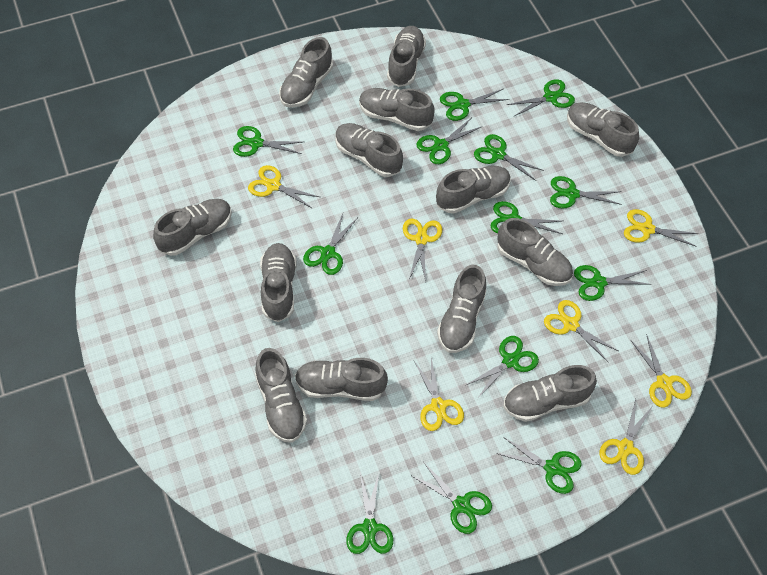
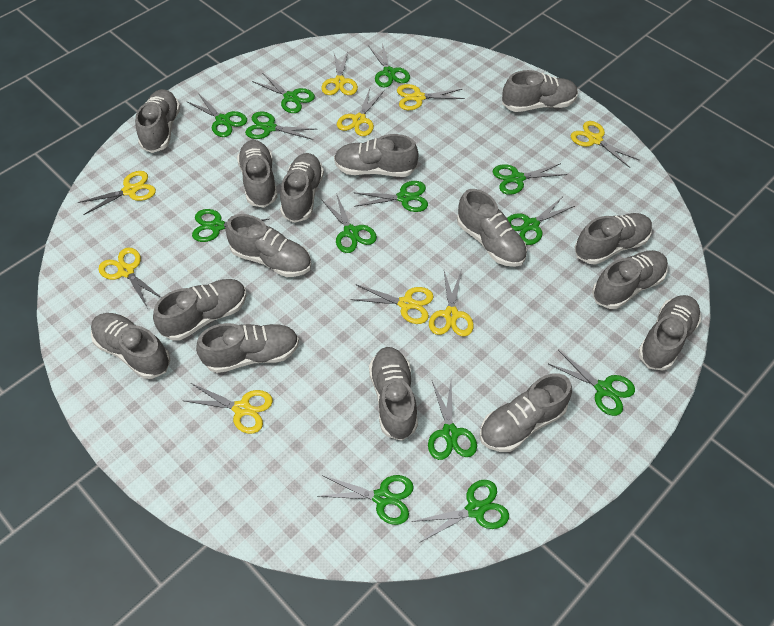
grey shoe: [153,199,232,256] [255,348,307,443] [260,243,296,322] [279,37,333,108] [295,358,388,401] [335,123,403,177] [359,88,435,131] [387,26,426,87] [436,166,511,214] [437,265,487,353] [497,218,573,286] [503,365,597,422] [567,102,639,157] = 13 -> [91,313,170,379] [135,89,180,153] [153,279,247,341] [196,323,299,373] [226,214,311,277] [237,140,277,208] [280,153,324,223] [334,134,419,177] [369,347,418,441] [457,189,527,267] [479,373,572,452] [502,70,578,112] [574,213,652,265] [592,250,668,309] [638,295,701,370] = 15
yellow scissors: [248,165,319,209] [403,219,442,281] [414,358,464,431] [544,300,618,362] [599,399,653,475] [624,209,698,247] [631,334,692,408] = 7 -> [78,171,156,215] [98,247,162,309] [182,383,273,434] [321,52,358,95] [337,89,384,136] [350,284,434,324] [397,84,465,110] [429,270,474,336] [571,121,639,168] = 9

